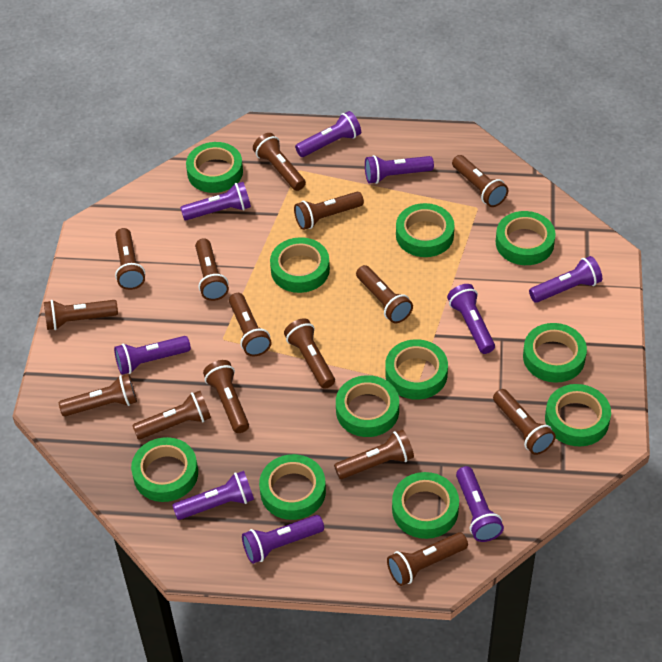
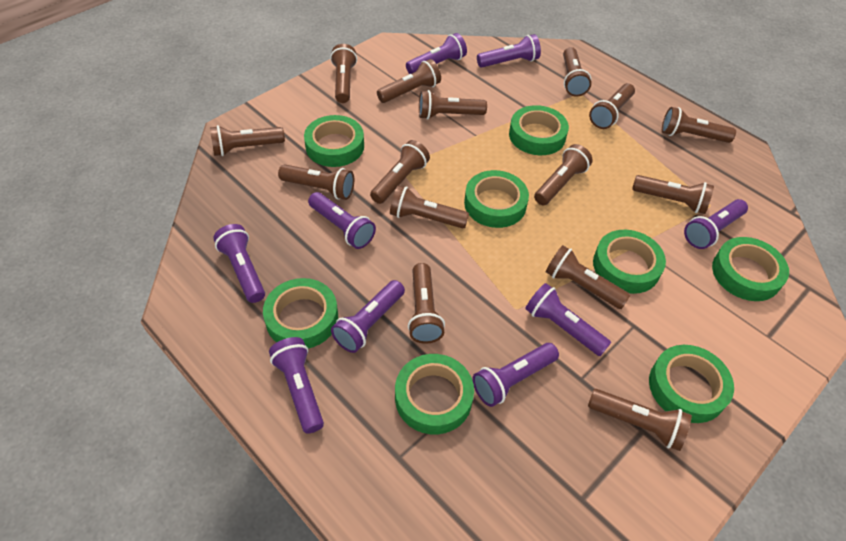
green tape: [131,437,198,502] [186,142,243,193] [259,454,326,520] [270,237,330,293] [336,375,399,437] [385,339,448,400] [392,472,459,539] [396,203,454,257] [496,211,556,265] [523,323,587,383] [545,384,611,446] = 11 -> [263,278,338,349] [304,115,364,167] [395,354,474,434] [464,170,529,228] [509,105,569,155] [593,230,666,294] [649,345,734,423] [712,237,789,301] = 8

